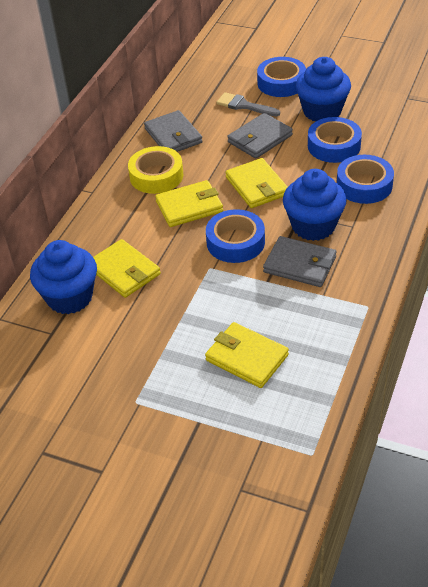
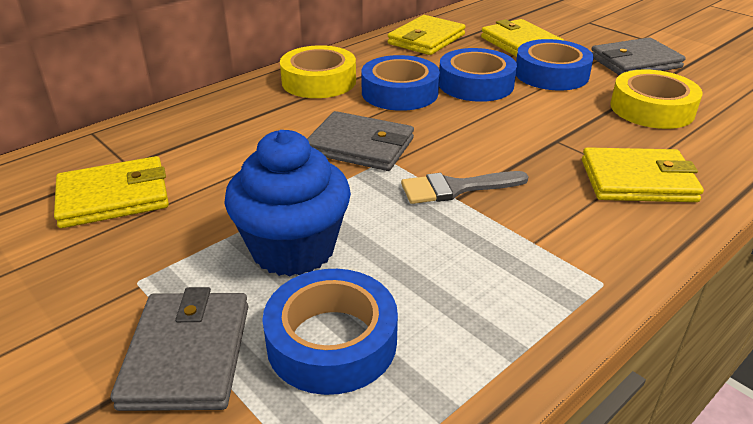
blue cupcake: [30,240,97,314] [283,169,347,241] [296,57,351,121] = 3 -> [224,130,351,276] = 1
yellow tape: [128,146,183,194] = 1 -> [280,45,356,98] [610,69,703,129] = 2

